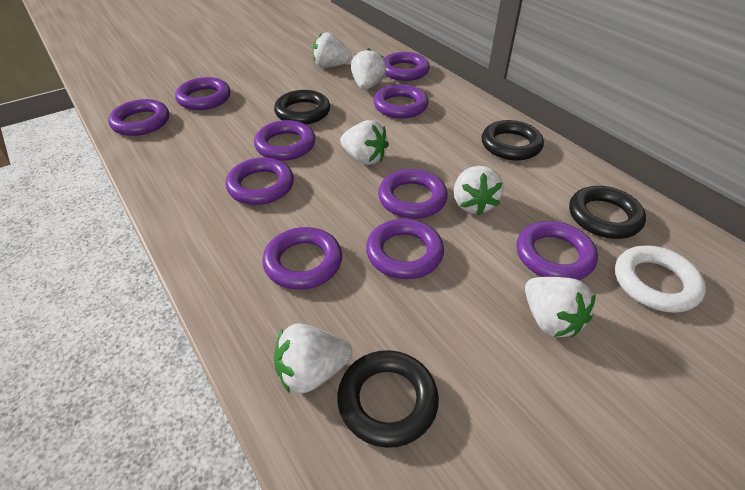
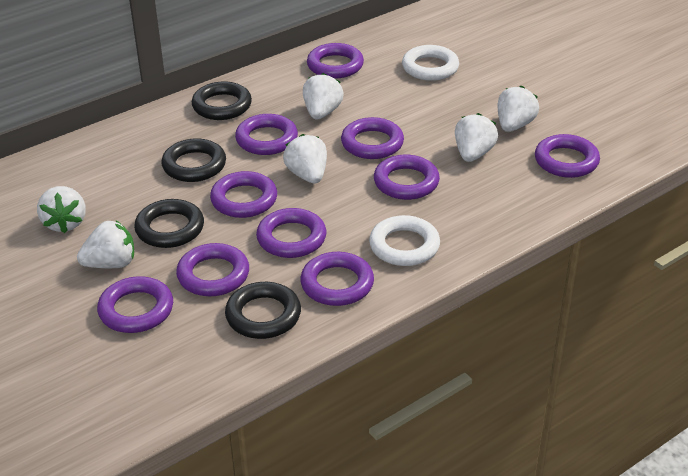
white ring: [615,246,706,313] = 1 -> [369,215,440,266] [402,45,459,81] = 2

